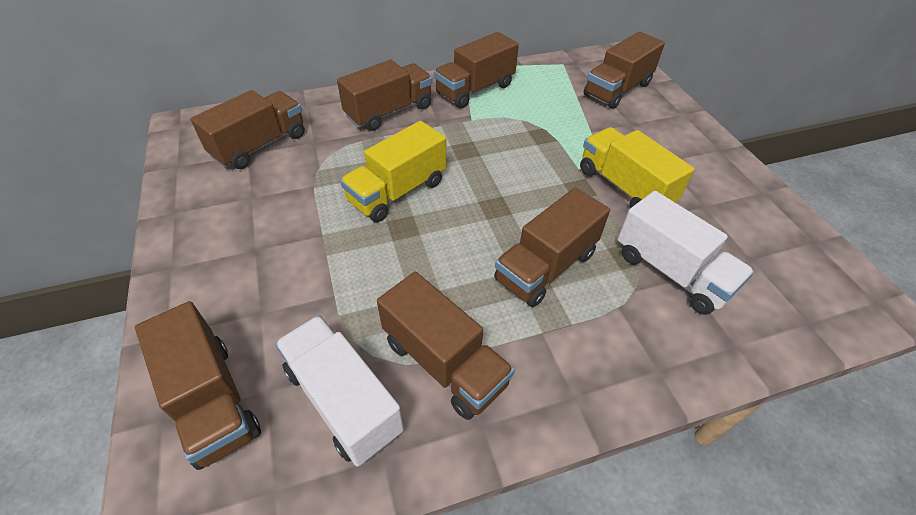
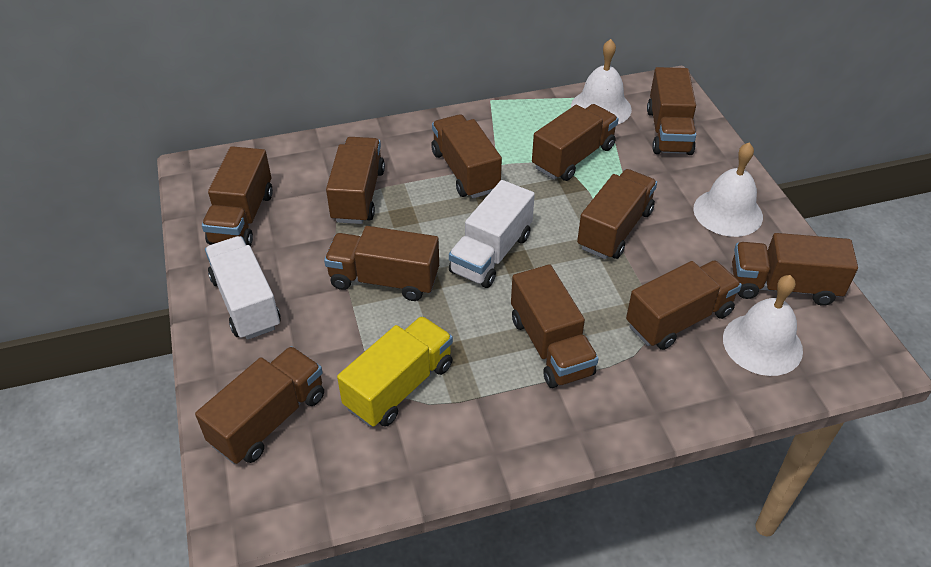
brown truck: [135,301,261,470] [191,90,305,169] [337,60,432,131] [377,272,514,420] [434,32,519,108] [494,188,610,307] [584,32,665,109] = 7 -> [195,346,324,464] [202,146,273,246] [324,226,439,301] [326,137,385,224] [431,114,502,198] [511,264,599,388] [532,104,619,181] [577,169,657,259] [626,260,742,350] [647,67,696,155] [732,233,858,306] = 11
white bell: none = 0 -> [571,39,632,124] [693,143,763,237] [723,275,803,376] = 3
yellow truck: [340,121,446,222] [580,127,695,208] = 2 -> [337,316,453,427] = 1

